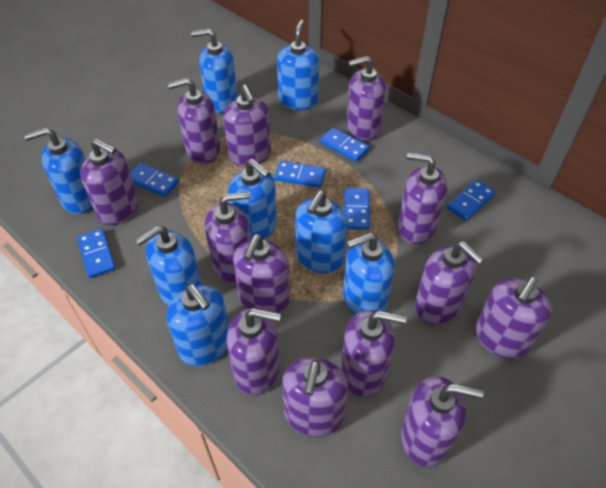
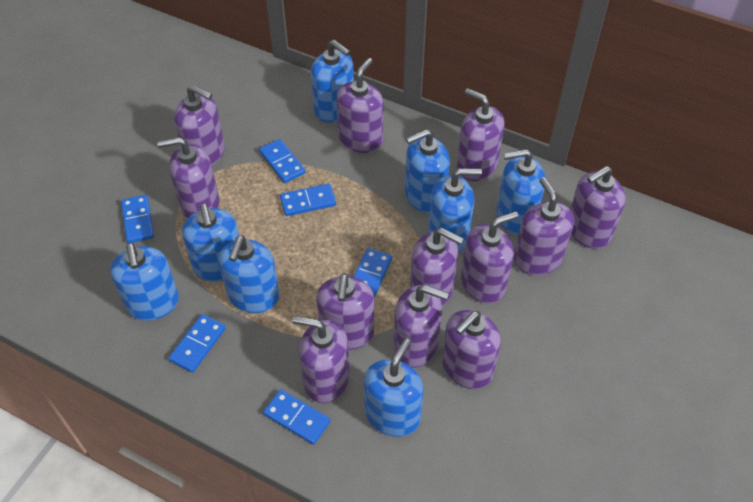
purple soap dispenser: [80,139,139,225] [168,78,220,164] [205,191,251,284] [223,85,271,167] [227,308,281,395] [233,234,290,313] [282,358,348,437] [341,310,407,398] [346,56,386,141] [398,152,448,244] [401,376,484,468] [414,241,484,325] [475,277,552,359] = 13 -> [157,137,220,219] [174,85,225,166] [292,316,350,403] [317,273,374,350] [336,58,383,153] [394,285,449,368] [410,228,464,306] [442,310,501,389] [457,88,505,181] [461,211,518,304] [514,177,574,275] [570,166,626,249] = 12

